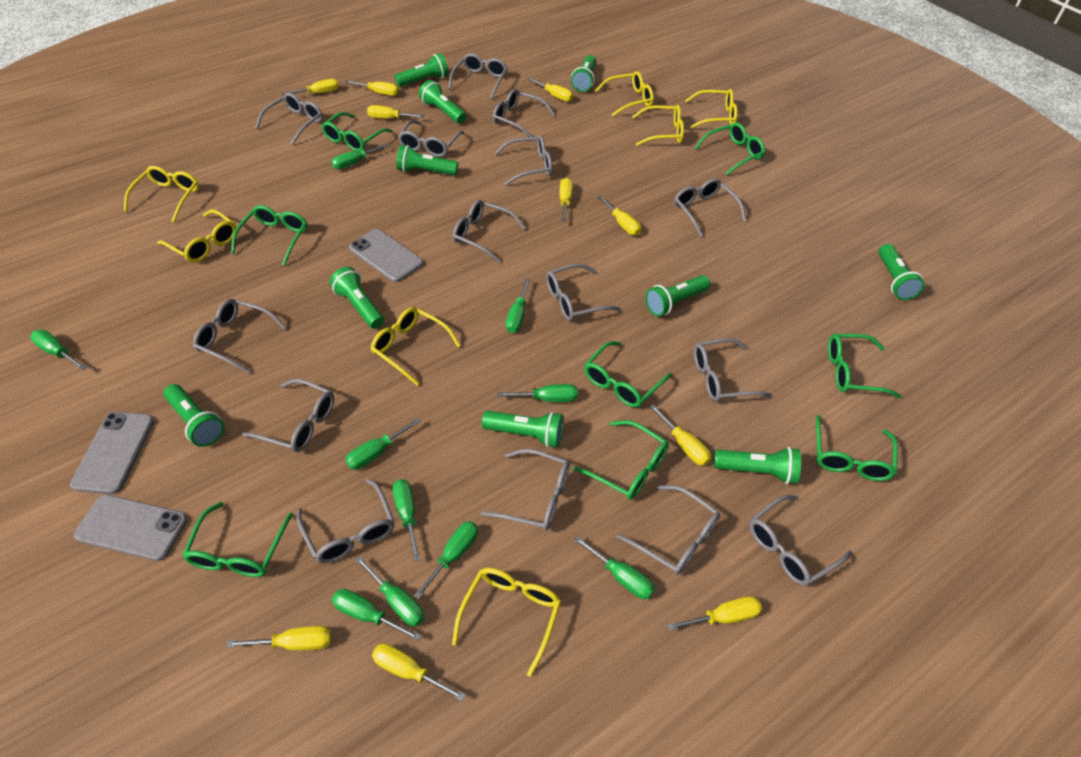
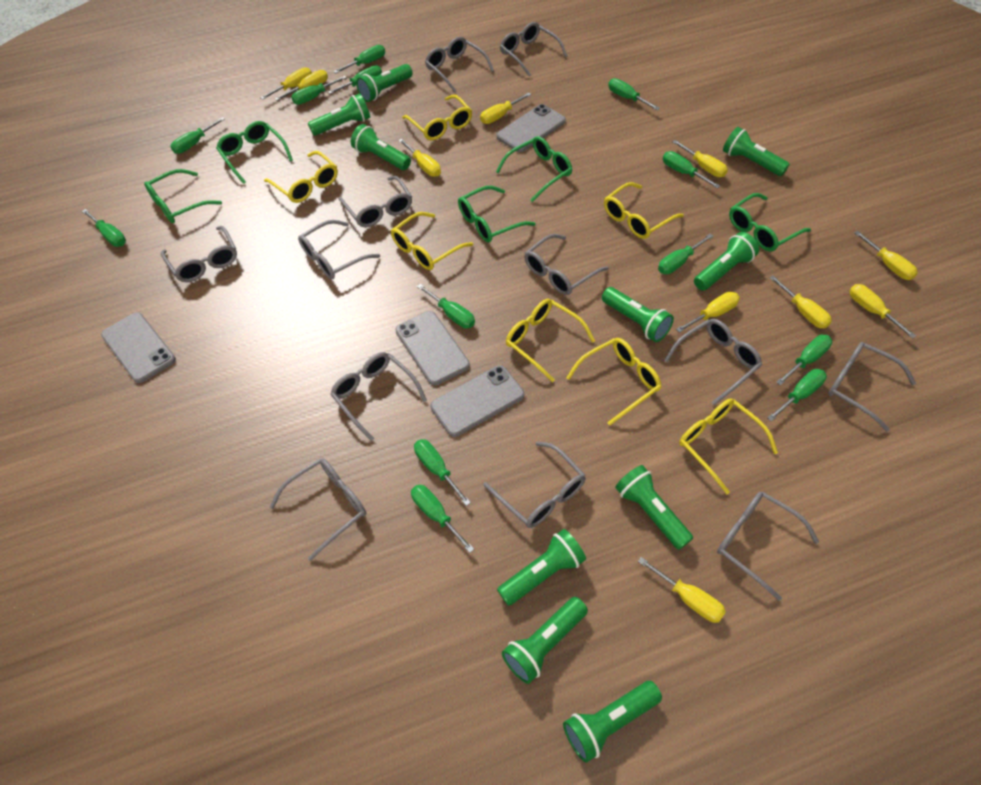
green glasses: [182,502,293,577] [231,205,308,266] [322,112,393,152] [573,420,669,500] [584,341,672,407] [695,122,765,175] [816,415,898,481] [828,334,901,398] = 8 -> [144,169,222,223] [216,121,293,184] [458,186,536,243] [496,136,572,202] [729,193,811,251] = 5
green screwdriver: [30,329,87,370] [331,144,389,169] [332,589,421,641] [345,418,421,470] [355,556,424,626] [393,479,420,561] [414,521,478,599] [498,384,578,402] [506,278,530,333] [574,536,655,599] = 10 -> [82,209,126,247] [170,117,225,154] [291,76,347,105] [328,65,382,94] [334,45,385,73] [411,485,474,553] [414,439,471,506] [417,284,475,328] [608,78,660,110] [658,234,714,274] [663,151,720,189] [767,369,827,421] [776,335,832,386] = 13
grey glasses: [193,299,286,373] [242,379,334,452] [255,93,323,145] [296,478,395,563] [398,120,465,157] [448,53,508,99] [453,200,526,262] [481,449,570,531] [493,89,555,137] [494,135,552,185] [546,263,621,321] [617,485,720,575] [674,178,746,237] [694,338,772,402] [749,495,852,586] = 15 -> [161,226,237,282] [269,458,366,561] [298,220,380,279] [330,352,427,441] [339,176,412,227] [425,37,494,92] [483,441,586,528] [500,22,567,77] [524,234,608,295] [664,319,762,405] [717,492,819,601] [828,342,916,432] = 12
grey phone: [70,412,154,494] [74,494,188,561] [349,229,423,282] = 3 -> [101,312,176,383] [395,311,470,385] [430,365,524,437] [497,104,566,152] = 4

